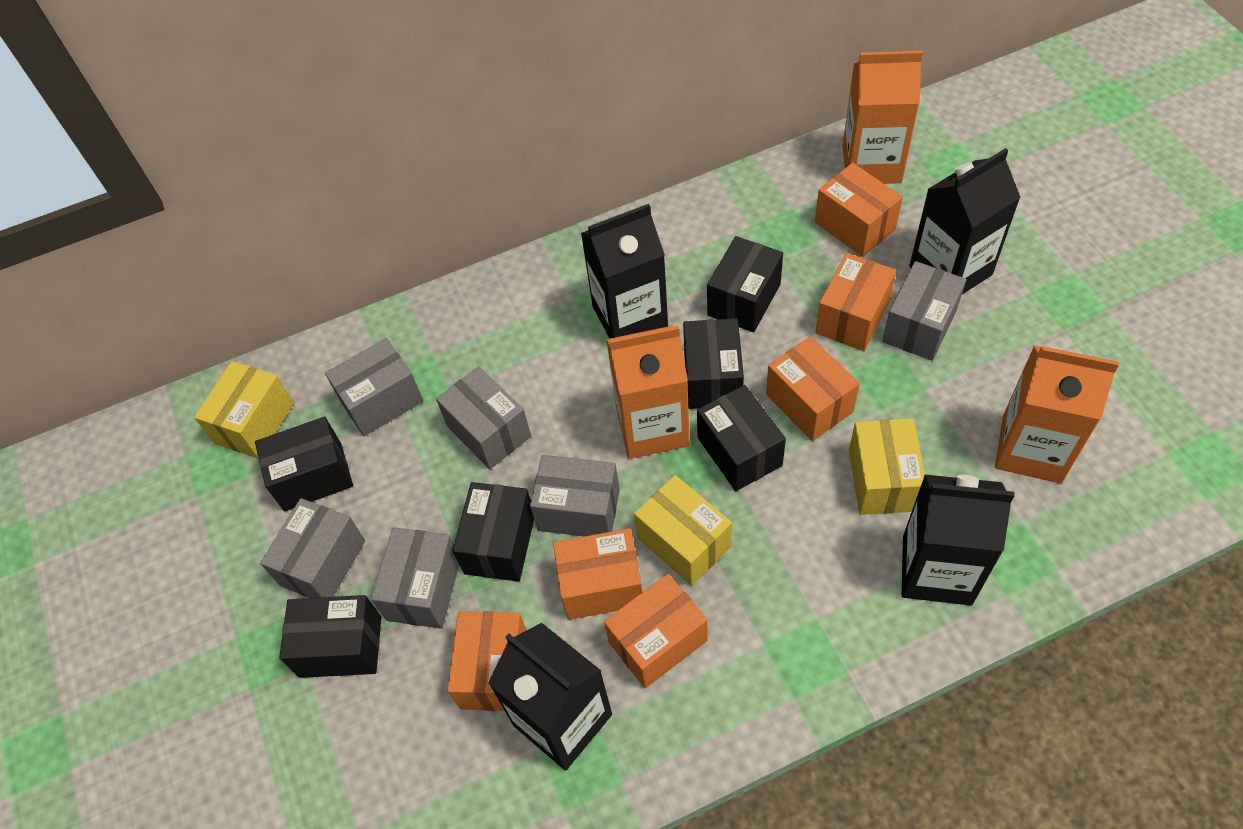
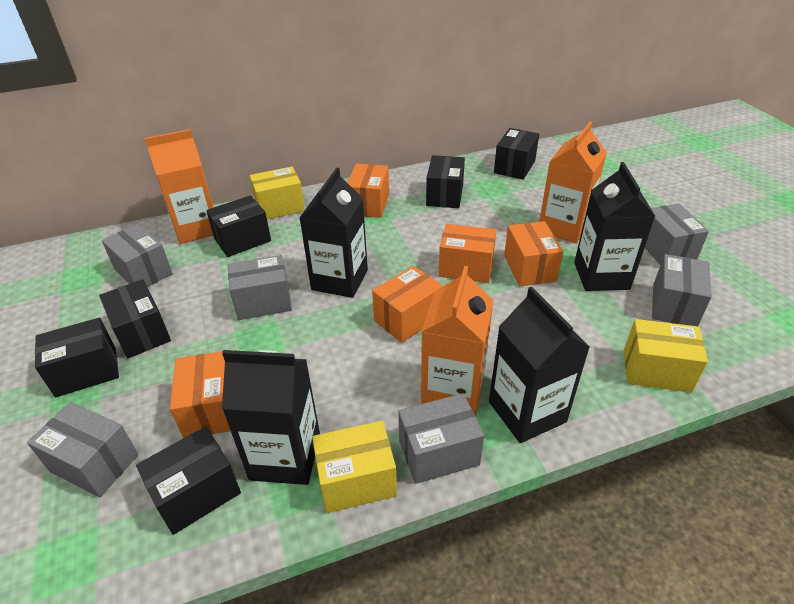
orange box: [448,611,527,711] [553,528,643,620] [604,574,708,688] [766,337,860,441] [815,163,903,257] [815,253,896,351] = 6 -> [170,351,231,438] [347,164,389,218] [372,266,443,343] [439,224,497,283] [504,221,563,286] = 5

